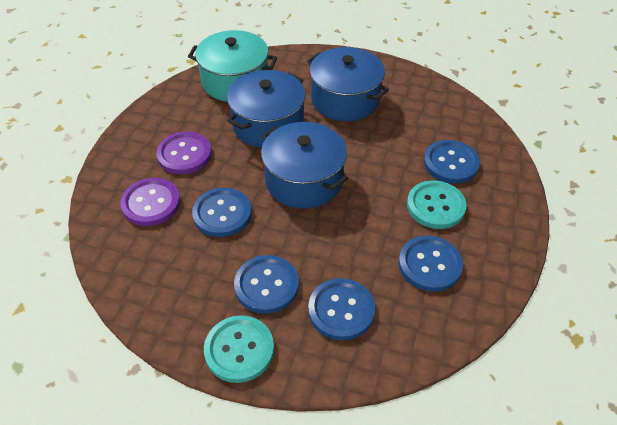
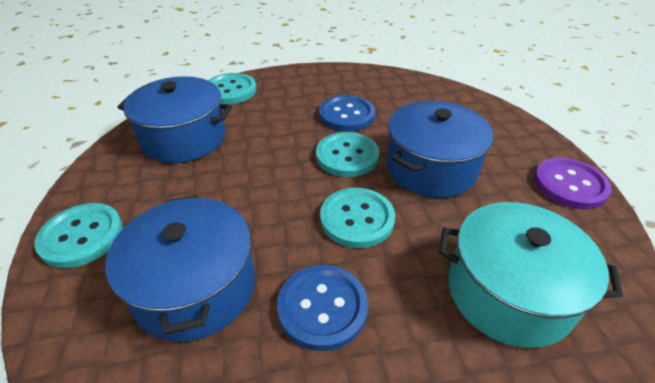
blue button: [192,188,252,237] [234,255,299,314] [308,278,375,340] [399,236,463,292] [424,140,480,184] = 5 -> [277,265,368,351] [319,95,375,131] = 2
purple button: [120,178,180,226] [156,132,212,174] = 2 -> [534,157,612,209] = 1
turquoise button: [204,315,274,383] [407,180,467,229] = 2 -> [34,203,123,268] [208,73,257,104] [316,132,380,177] [320,188,395,248] = 4

